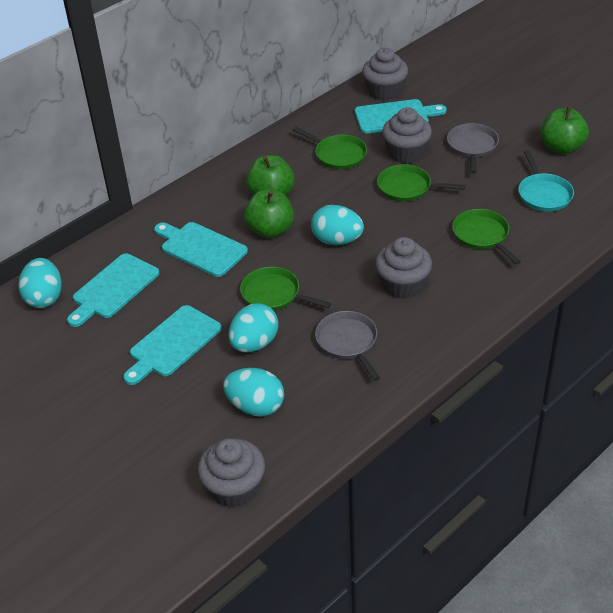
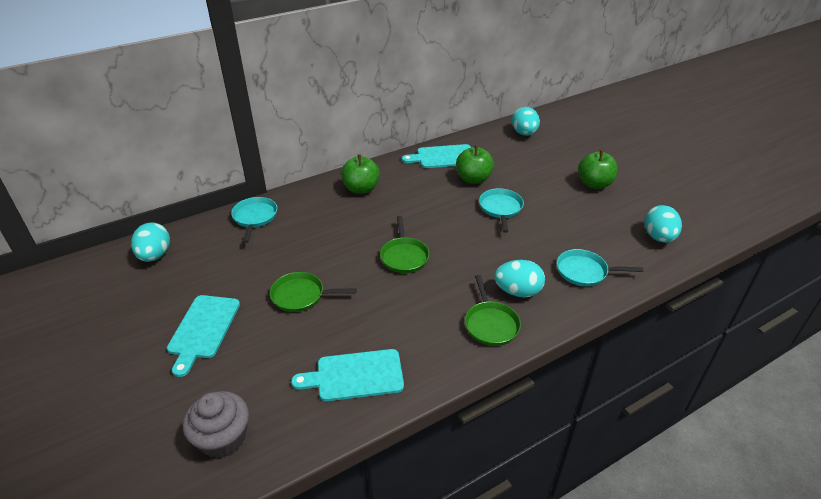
green pan: [240,267,331,311] [293,127,367,169] [377,164,466,201] [452,209,521,264] = 4 -> [270,272,357,312] [380,216,429,273] [465,275,521,346] = 3
grey cupcake: [198,438,265,508] [362,48,408,101] [375,237,432,299] [382,107,432,163] = 4 -> [183,391,249,458] = 1
grey pan: [315,311,380,381] [447,123,499,174] = 2 -> none = 0
turquoise cutting board: [67,254,159,327] [123,305,222,385] [154,222,248,277] [355,99,447,134] = 4 -> [167,295,240,377] [291,349,404,401] [402,144,471,168] = 3
turquoise pan: [518,150,574,212] = 1 -> [231,197,277,243] [479,188,524,233] [557,249,643,286] = 3

